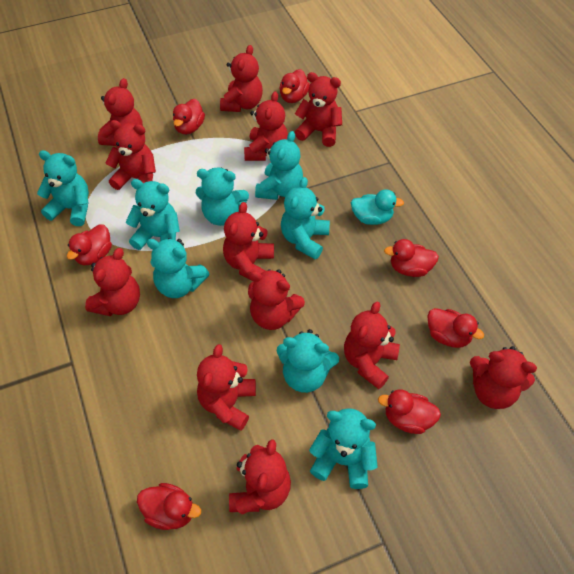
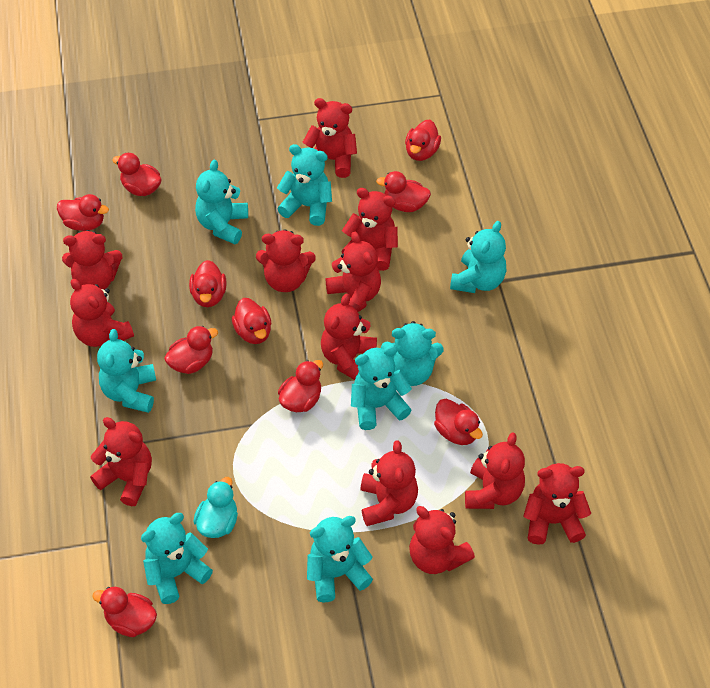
red duck: [67,224,112,265] [137,483,201,530] [173,99,205,134] [279,69,310,103] [378,389,441,434] [384,239,439,277] [428,308,484,348] = 7 -> [57,194,109,231] [92,587,157,637] [112,153,161,196] [164,326,218,374] [189,260,227,307] [232,298,272,344] [278,360,323,412] [376,171,431,212] [405,120,441,161] [434,399,483,445] = 10

